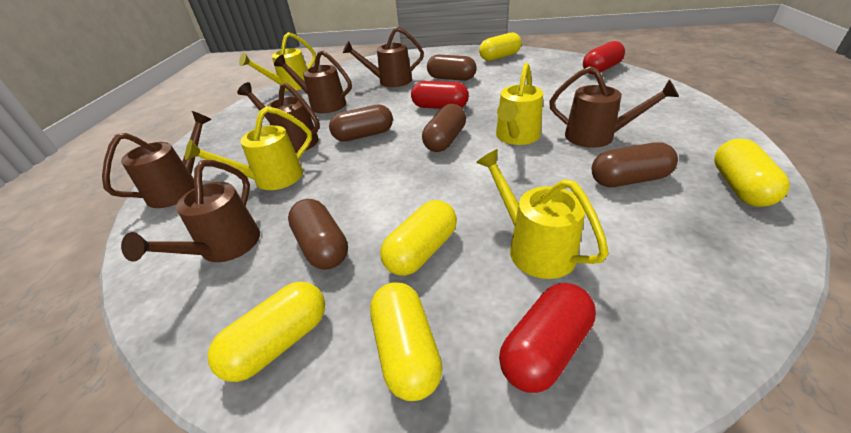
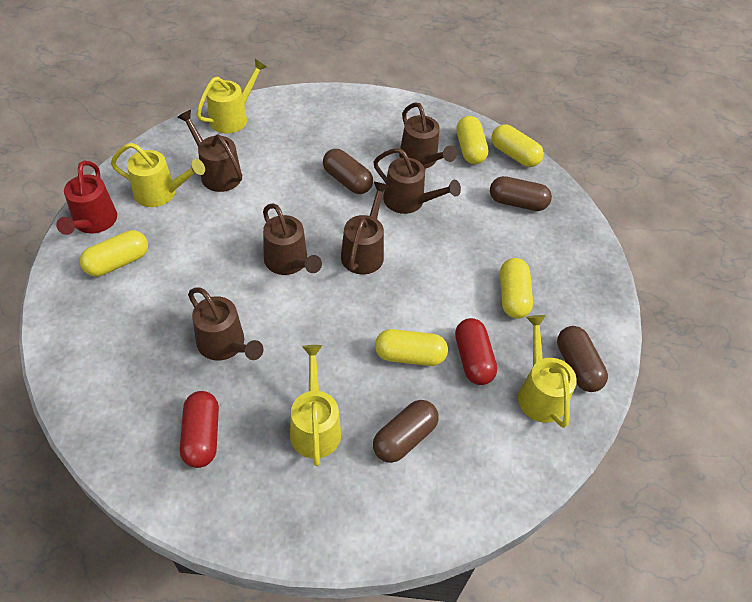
brown capsule: [288,199,348,270] [329,104,393,142] [422,104,466,152] [427,55,477,81] [592,142,678,187] = 5 -> [323,149,373,194] [373,400,439,463] [490,176,552,211] [557,326,608,392] = 4
red capsule: [411,81,469,109] [499,283,596,393] [583,41,625,74] = 3 -> [180,391,219,468] [455,318,497,385] = 2
red watering can: none = 0 -> [56,161,117,235] = 1

